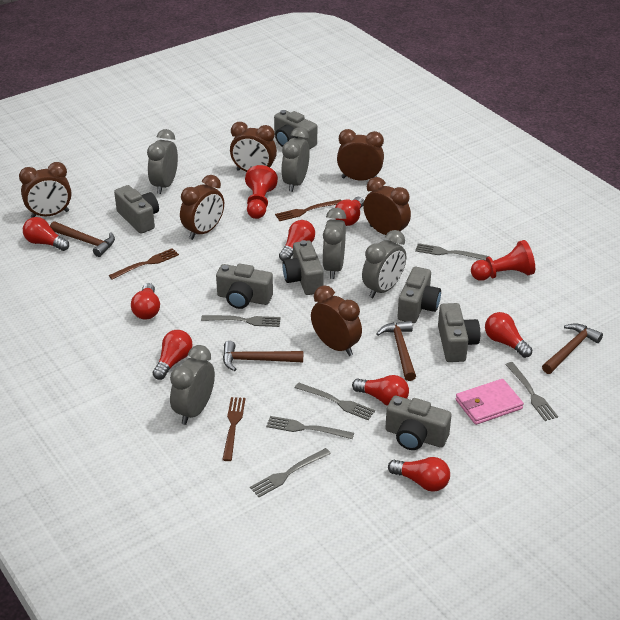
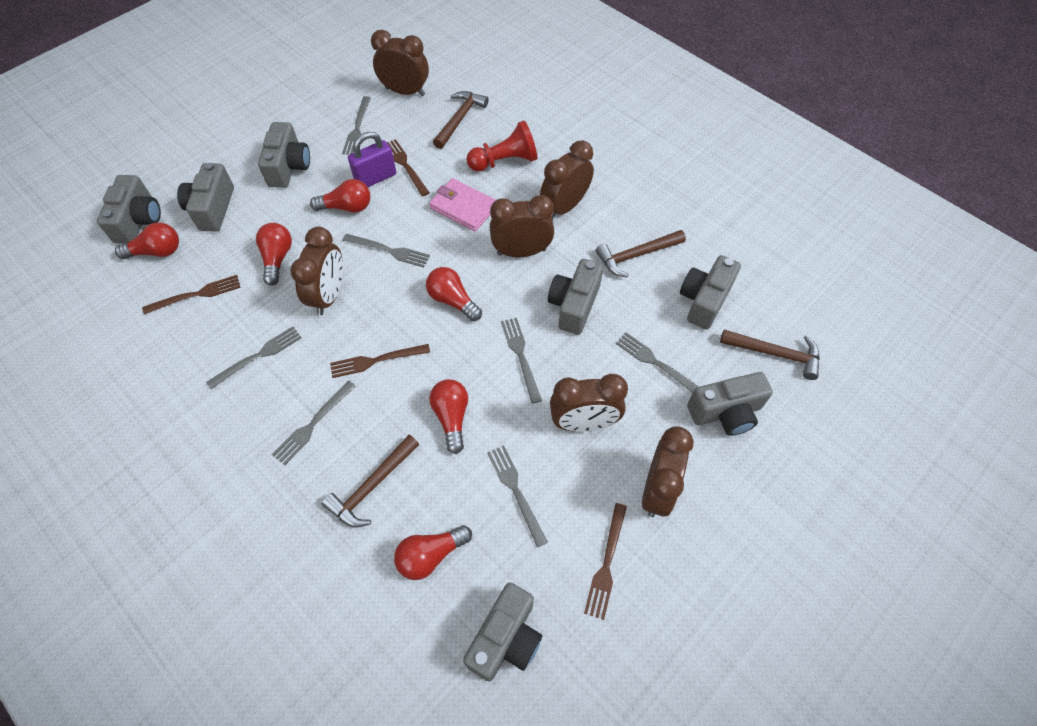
brown fork: [109,248,179,280] [222,397,246,461] [275,199,342,221] = 3 -> [142,275,241,314] [330,344,430,378] [387,139,430,196] [584,503,627,620] = 4
grey clock: [147,129,178,194] [170,345,215,425] [281,127,310,192] [322,208,346,279] [362,230,406,298] = 5 -> none = 0
grey fork: [201,315,281,327] [250,448,331,497] [266,416,354,439] [295,382,375,420] [415,243,490,261] [505,362,558,421] = 6 -> [206,326,302,389] [272,381,356,465] [342,96,371,155] [343,234,430,268] [487,445,548,548] [501,317,542,404] [616,332,699,393] = 7
purple padlock: none = 0 -> [348,132,396,187] = 1
red light bulb: [23,217,69,251] [131,283,160,320] [153,330,193,380] [279,220,315,261] [335,197,364,226] [352,375,409,406] [388,457,450,492] [485,312,533,358] = 8 -> [115,222,179,259] [256,223,292,286] [310,179,370,213] [394,525,472,580] [426,267,482,321] [429,379,468,454] = 6
red pawn: [245,165,278,219] [471,240,535,281] = 2 -> [467,120,537,172] = 1

